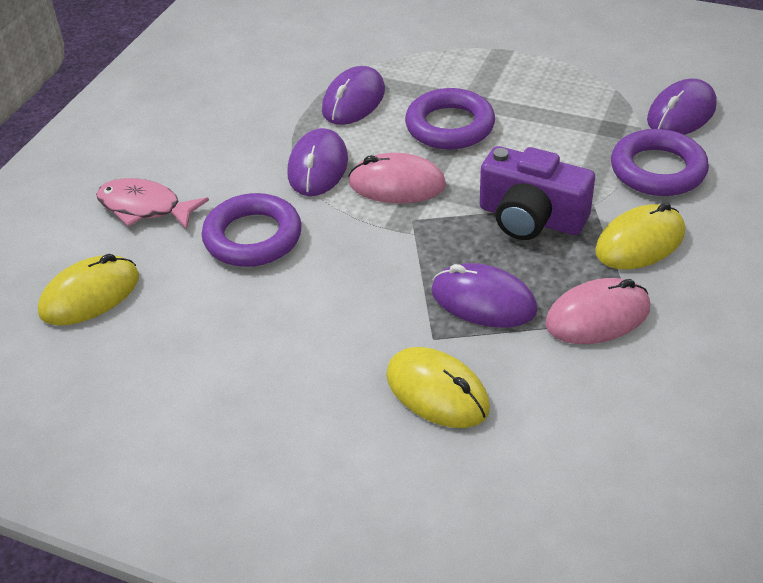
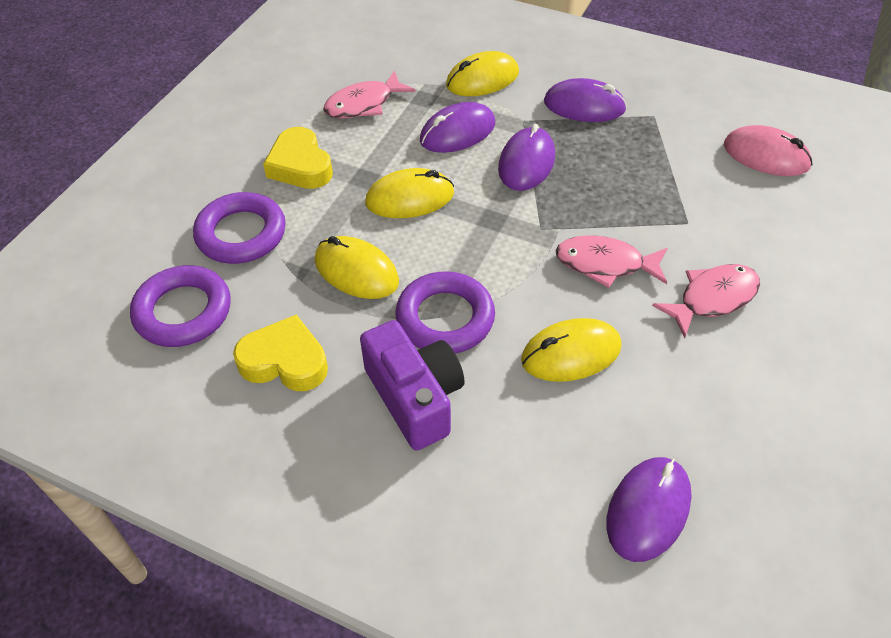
pink fish: [96,178,209,230] = 1 -> [323,70,415,119] [555,235,668,288] [652,264,760,338] = 3
pink mouse: [348,153,446,203] [545,278,650,344] = 2 -> [724,125,813,176] = 1
yellow heart: none = 0 -> [233,314,328,391] [263,127,333,189] = 2
yellow mouse: [38,254,139,325] [386,347,490,428] [595,202,685,269] = 3 -> [315,236,399,299] [365,168,454,218] [446,51,519,96] [521,318,622,382] = 4

